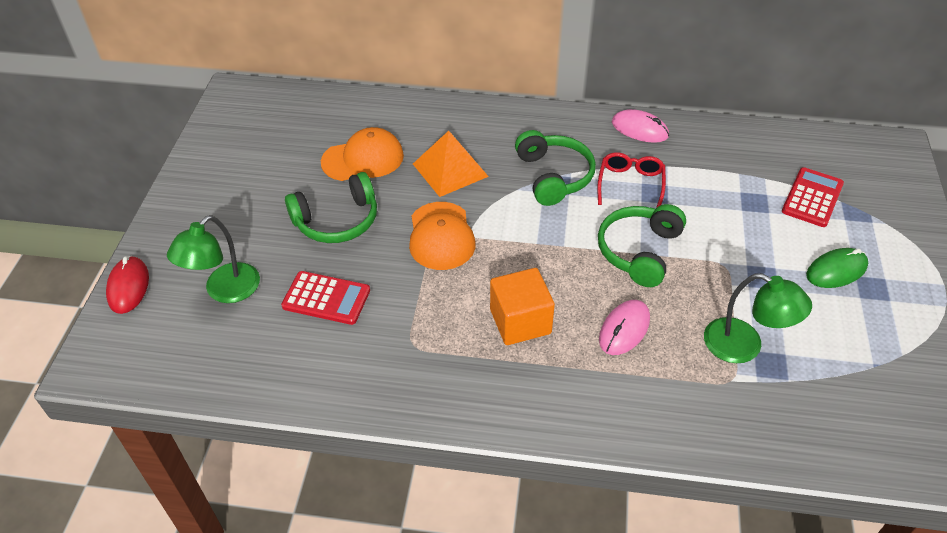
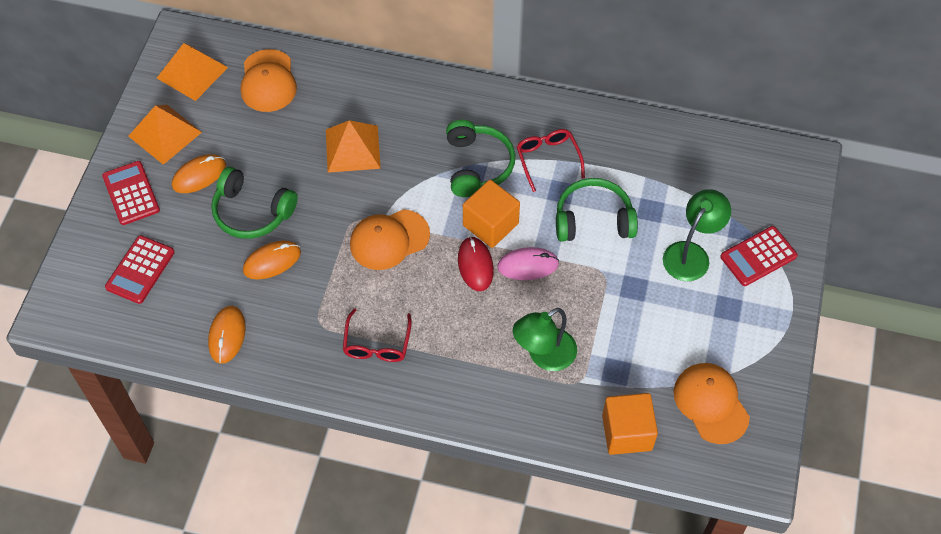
green mouse: [806,248,868,288] = 1 -> none = 0
orange cap: [321,127,404,181] [409,202,476,270] = 2 -> [241,49,297,112] [350,209,430,270] [673,363,750,444] = 3
orange cube: [490,268,555,345] = 1 -> [463,180,520,248] [602,393,658,455] = 2
orange mouse: none = 0 -> [172,154,226,193] [208,306,246,364] [243,240,301,279] = 3
orange pyramid: [413,131,489,197] = 1 -> [128,105,202,165] [157,43,228,101] [326,120,381,173] = 3
pink mouse: [599,300,650,355] [612,109,669,143] = 2 -> [497,247,559,280] = 1
red calculator: [281,271,370,325] [782,167,844,227] = 2 -> [102,161,160,225] [105,235,175,304] [720,226,797,286] = 3
red glasses: [597,152,666,208] = 1 -> [343,308,412,362] [516,129,585,192] = 2

